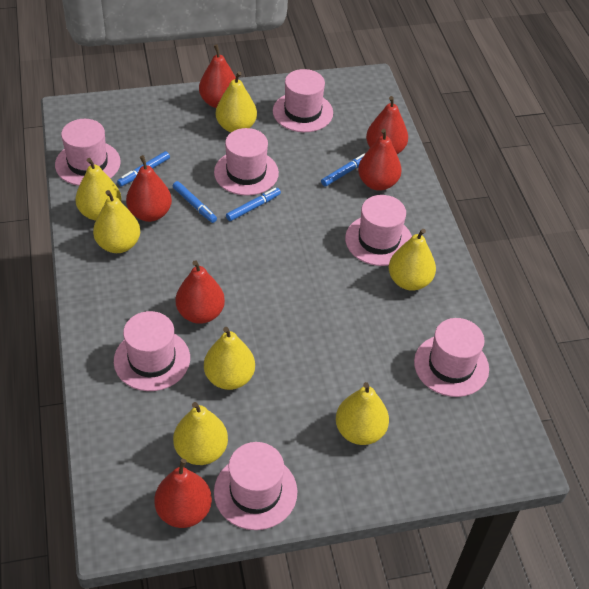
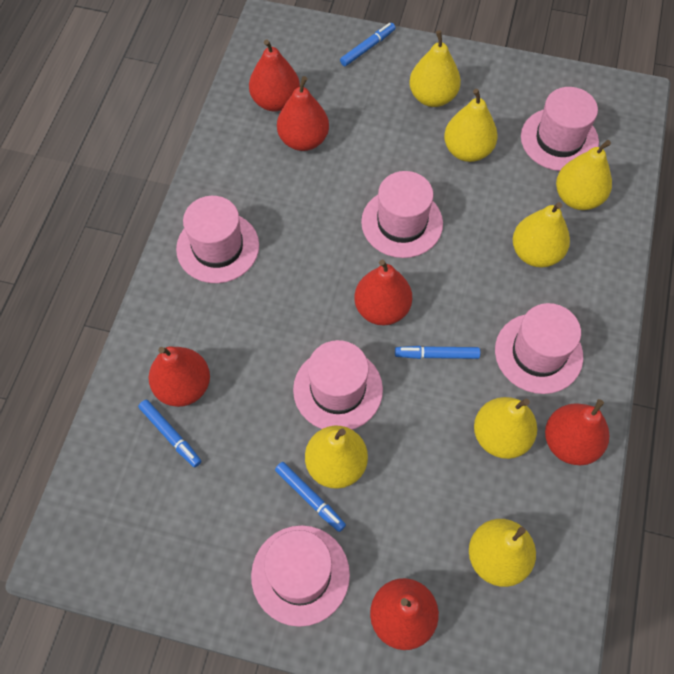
pink hat: [55,119,121,186] [114,311,190,391] [214,128,279,196] [214,442,297,530] [273,69,333,132] [345,195,412,266] [414,318,489,397] = 7 -> [176,196,259,283] [251,525,350,627] [293,340,383,430] [361,171,443,258] [495,303,583,394] [521,87,599,171] = 6

